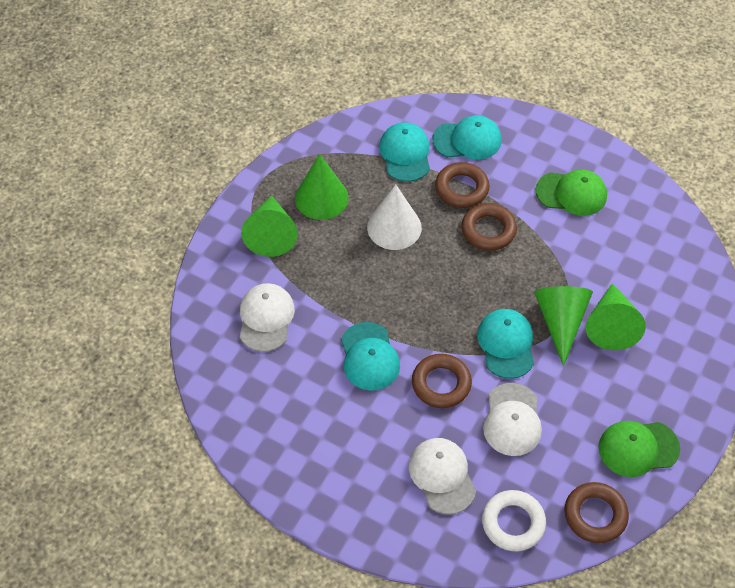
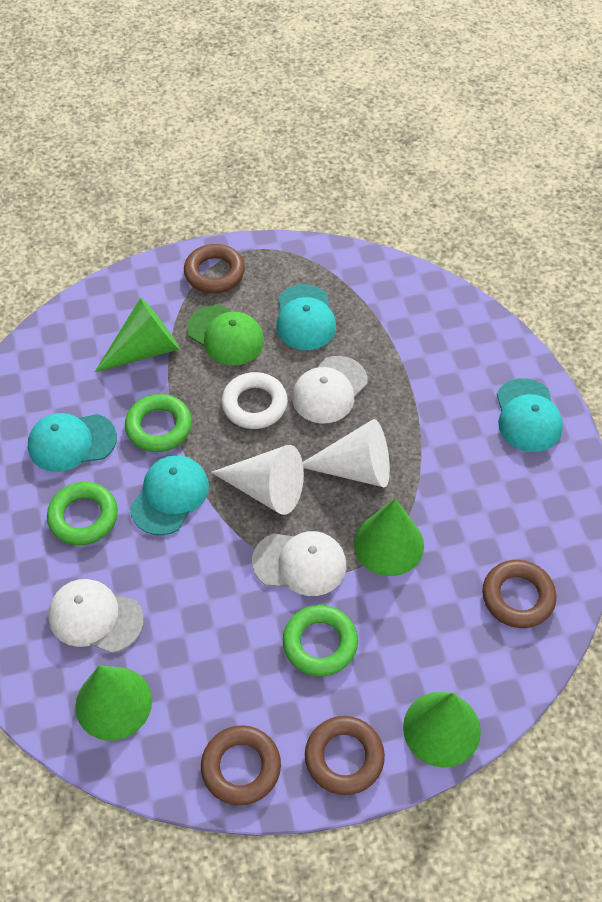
green cap: [536,170,607,216] [599,421,680,477] = 2 -> [187,305,264,365] = 1
green ring: none = 0 -> [47,482,118,545] [125,394,192,452] [283,605,358,677] = 3
white cone: [367,184,422,250] = 1 -> [211,445,304,515] [303,419,390,488] = 2

